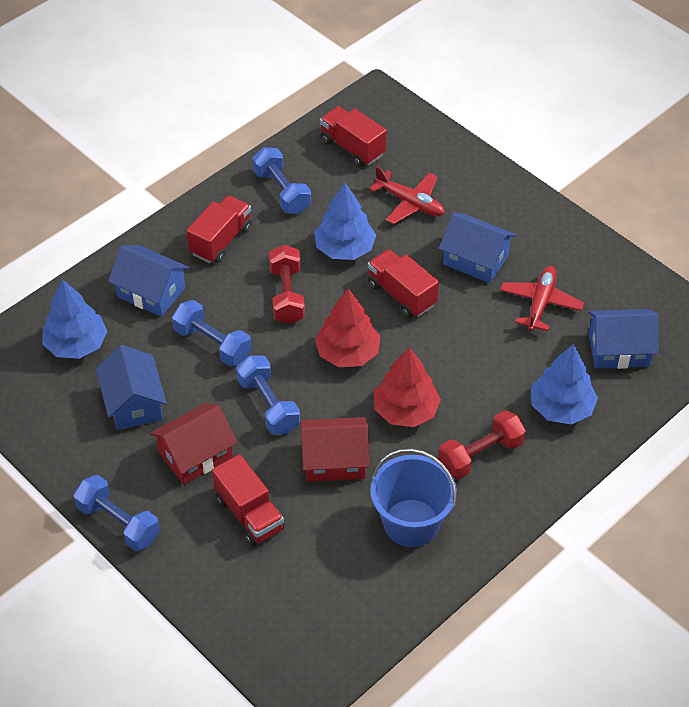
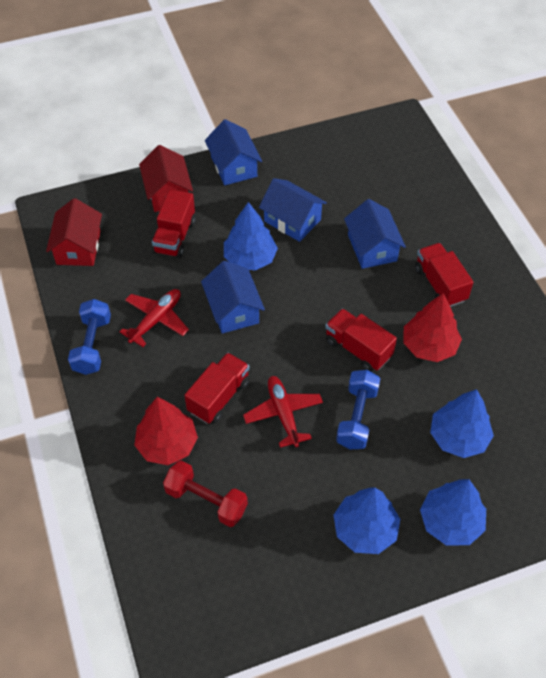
blue bucket: [370,448,457,547] = 1 -> none = 0
blue dumbbell: [73,475,160,551] [172,300,252,366] [236,355,300,435] [252,147,311,214] = 4 -> [68,299,111,375] [336,370,380,449] = 2
blue tree: [42,279,107,359] [314,183,376,260] [531,344,598,425] = 3 -> [224,202,278,270] [334,487,400,554] [420,479,486,546] [430,389,494,458] = 4
red dumbbell: [269,245,305,324] [438,410,526,479] = 2 -> [163,460,248,527] = 1

